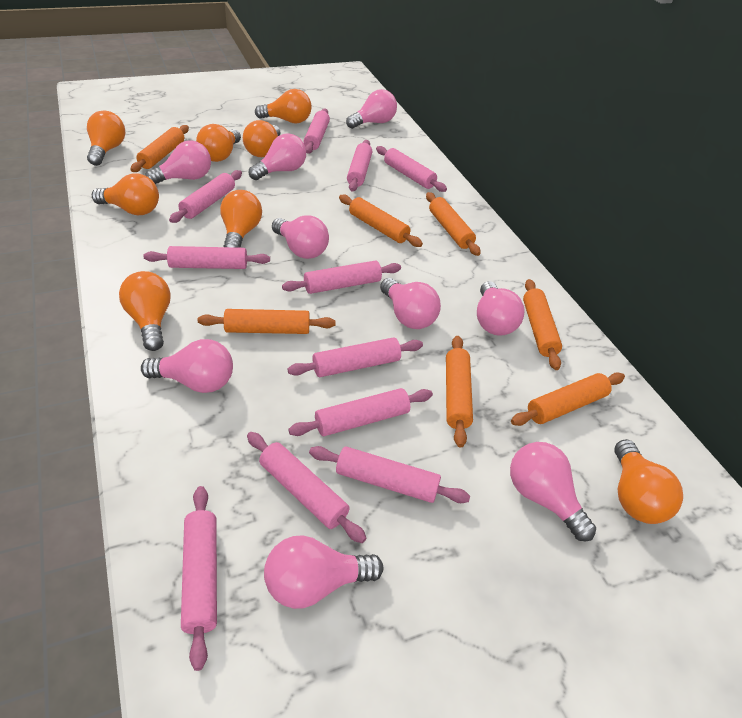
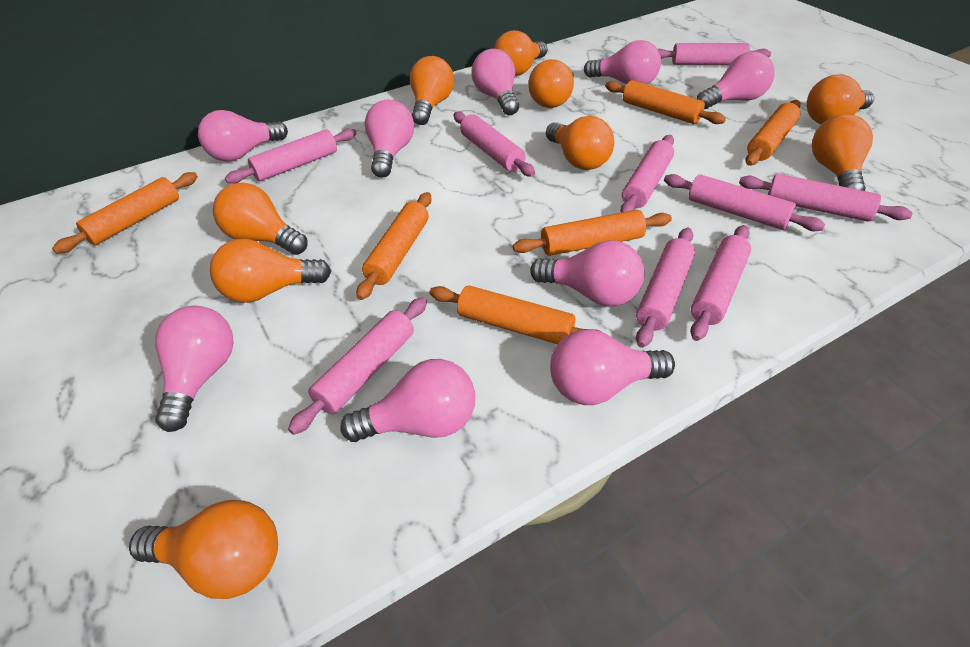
orange light bulb: [87,111,125,166] [92,173,159,215] [119,271,171,351] [196,124,241,162] [220,190,262,248] [243,120,280,157] [255,89,312,124] [614,439,683,524] = 8 -> [129,500,278,599] [210,239,331,303] [213,183,307,255] [410,56,454,125] [494,30,547,76] [528,59,574,108] [546,116,614,170] [807,75,874,124] [812,114,873,191] = 9
orange rolling pin: [130,125,189,172] [198,309,335,334] [339,195,423,247] [426,192,481,256] [446,336,473,448] [511,372,625,426] [523,279,562,370] = 7 -> [52,172,198,254] [356,192,432,300] [429,285,602,344] [513,210,672,256] [605,80,726,124] [745,100,801,166] = 6
pink rolling pin: [144,246,270,269] [169,170,242,223] [181,486,217,671] [247,432,367,543] [282,261,401,294] [288,337,423,377] [288,388,433,436] [304,108,330,154] [309,446,470,503] [347,140,372,192] [376,146,447,192] = 11 -> [225,128,357,184] [288,297,427,435] [454,112,535,177] [620,135,674,213] [636,228,695,348] [658,43,771,65] [664,174,825,231] [690,225,751,341] [739,174,913,222] = 9

